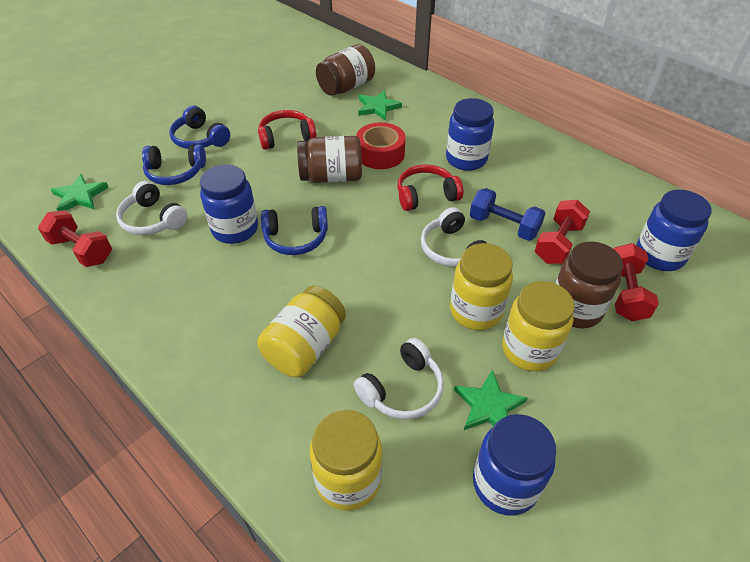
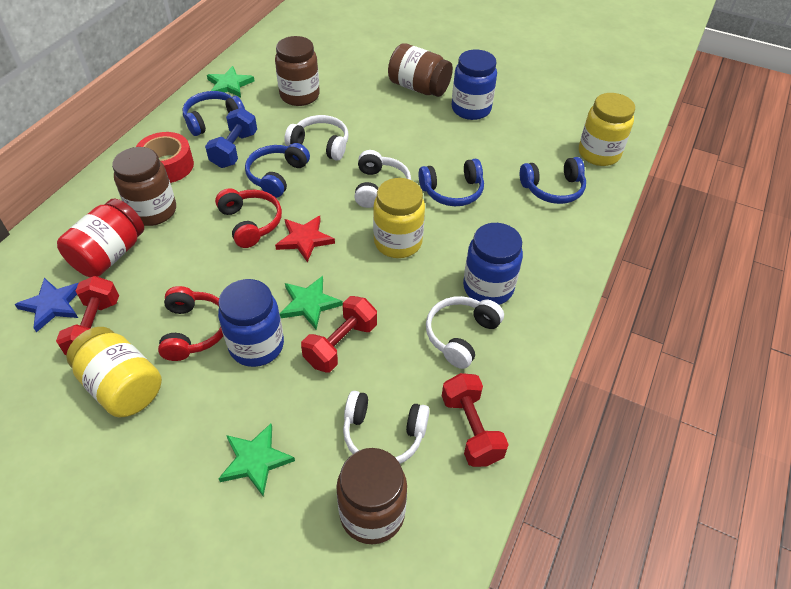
blue headphones: [142,144,206,185] [169,105,230,149] [261,206,328,255] = 3 -> [183,91,245,136] [245,143,310,198] [419,159,484,206] [520,157,586,204] = 4
blue jar: [200,164,258,244] [446,98,494,171] [473,414,556,516] [636,189,712,271] = 4 -> [218,279,284,367] [452,49,497,120] [463,223,523,305] = 3
blue star: none = 0 -> [14,278,78,332] = 1
brown jar: [297,136,362,183] [316,44,375,96] [555,241,623,328] = 3 -> [112,147,176,226] [275,36,320,106] [336,448,407,545] [388,43,453,97] = 4
red jar: none = 0 -> [57,199,144,277] = 1
red star: none = 0 -> [275,216,335,262] = 1
white headphones: [116,181,188,235] [354,338,444,420] [421,207,487,267] = 3 -> [284,115,348,161] [343,391,430,464] [354,150,411,208] [426,296,504,369] = 4
yellow jar: [257,285,346,377] [309,410,382,511] [450,243,513,330] [502,281,575,371] = 4 -> [66,327,162,417] [373,178,425,258] [579,93,635,166] = 3

